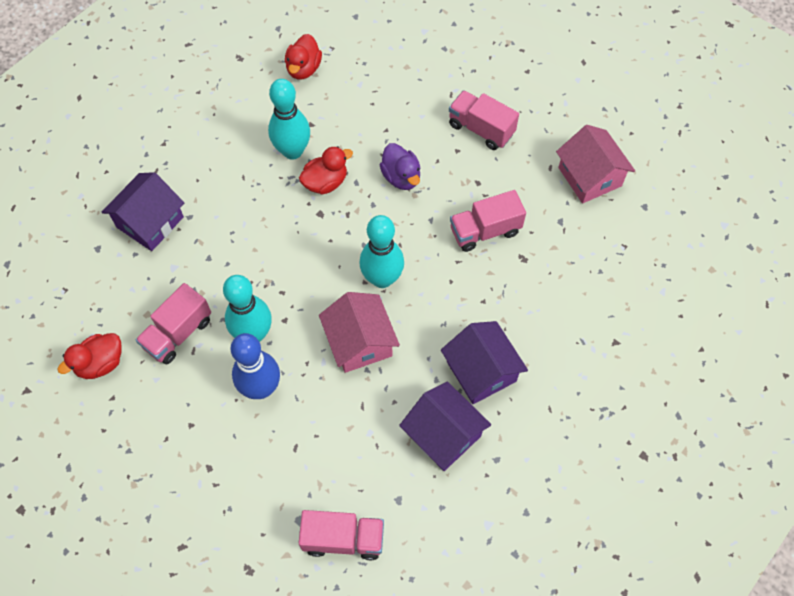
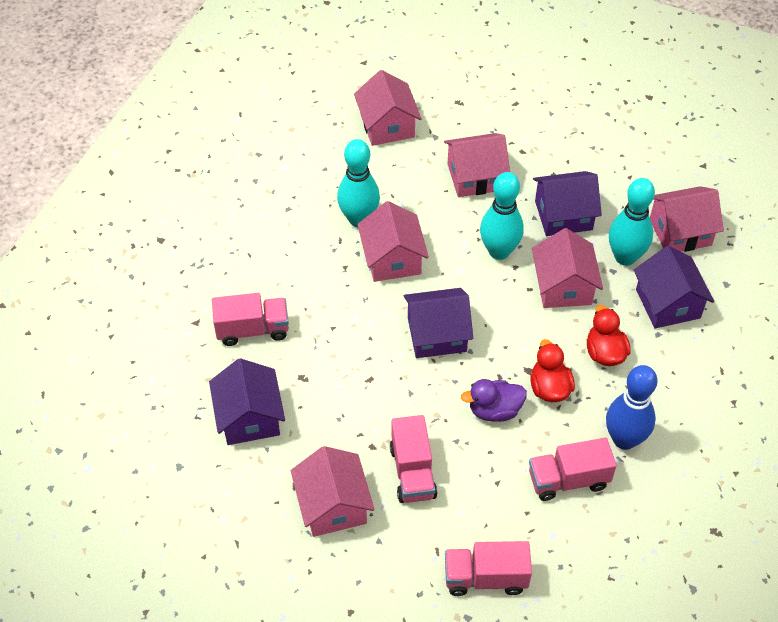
pink house: [319,292,400,373] [556,125,635,203] = 2 -> [291,446,374,537] [354,70,422,146] [357,201,429,282] [444,133,510,197] [532,228,603,308] [650,186,724,252] = 6
purple house: [102,172,184,251] [399,382,491,471] [441,321,528,404] = 3 -> [209,358,285,445] [404,288,473,358] [533,171,602,236] [634,246,714,328] = 4
red duck: [58,333,121,379] [285,34,322,79] [299,146,353,194] = 3 -> [530,339,575,402] [587,305,631,366] = 2

